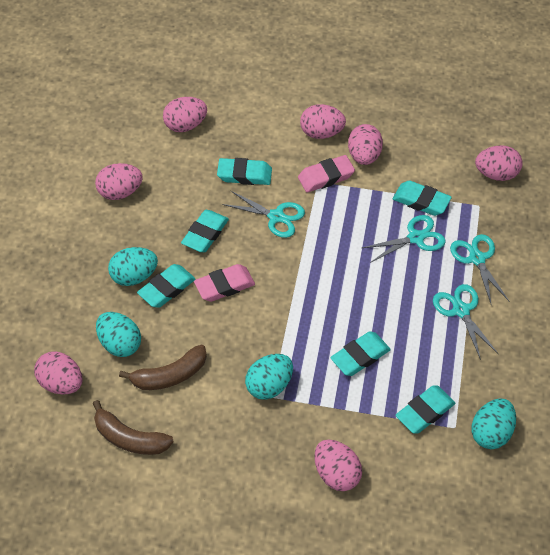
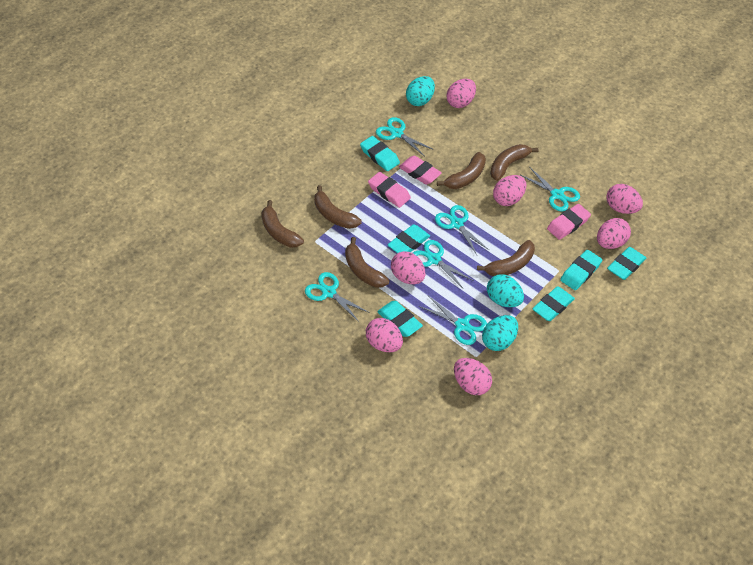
brown banana: [93,400,174,455] [119,345,207,390] = 2 -> [261,200,304,248] [314,185,361,229] [345,237,390,287] [437,152,486,189] [477,240,535,276] [490,144,539,181] = 6
pink eraser: [194,264,255,302] [298,155,355,192] = 2 -> [368,172,411,208] [399,156,442,185] [547,204,591,240] = 3
turquoise egg: [96,312,141,357] [108,247,158,286] [245,354,293,400] [471,398,516,449] = 4 -> [406,76,435,106] [482,315,518,351] [487,274,524,307] = 3
turquoise scissors: [222,190,305,238] [362,215,445,263] [433,284,498,360] [450,234,510,306] = 4 -> [305,272,370,322] [376,117,434,156] [413,240,474,288] [419,296,487,345] [435,205,489,255] [521,168,580,212] = 6

